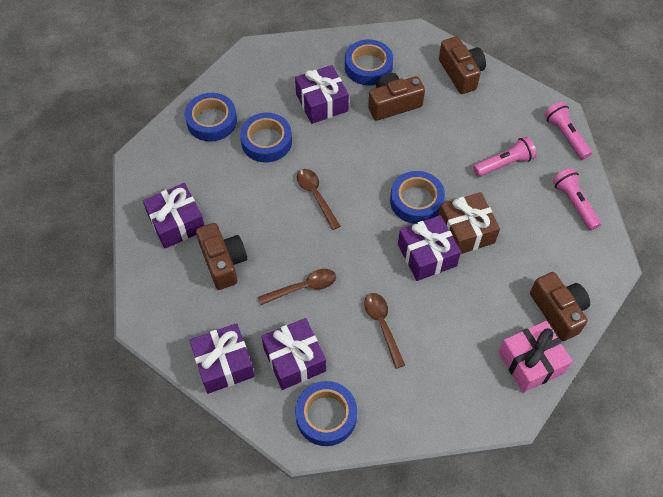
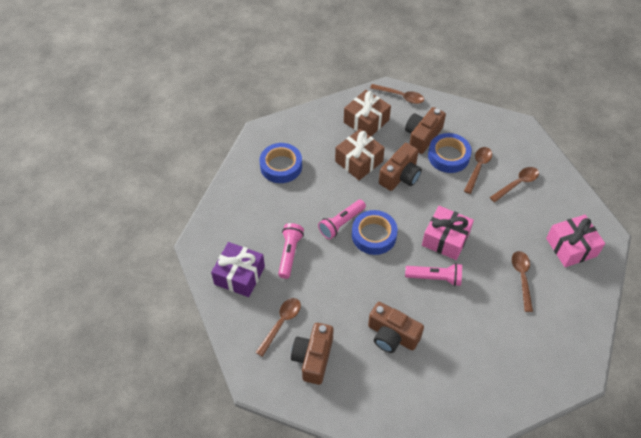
blue tape: [185,93,237,142] [240,113,292,162] [295,381,357,446] [345,39,393,86] [390,171,445,224] = 5 -> [260,143,302,183] [352,210,398,255] [428,133,472,173] = 3
brown gift: [438,192,500,254] = 1 -> [335,129,385,180] [344,90,391,137] = 2
brown spoon: [258,269,336,305] [297,169,340,230] [364,293,405,369] = 3 -> [255,298,301,357] [370,84,424,104] [464,147,492,194] [490,167,539,202] [512,251,533,312] = 5
pink gift: [498,321,573,393] = 1 -> [422,206,474,260] [546,215,605,267] = 2
purple gift: [143,183,205,249] [189,323,255,394] [261,318,326,390] [295,65,349,124] [398,215,461,281] = 5 -> [211,242,265,297] = 1

